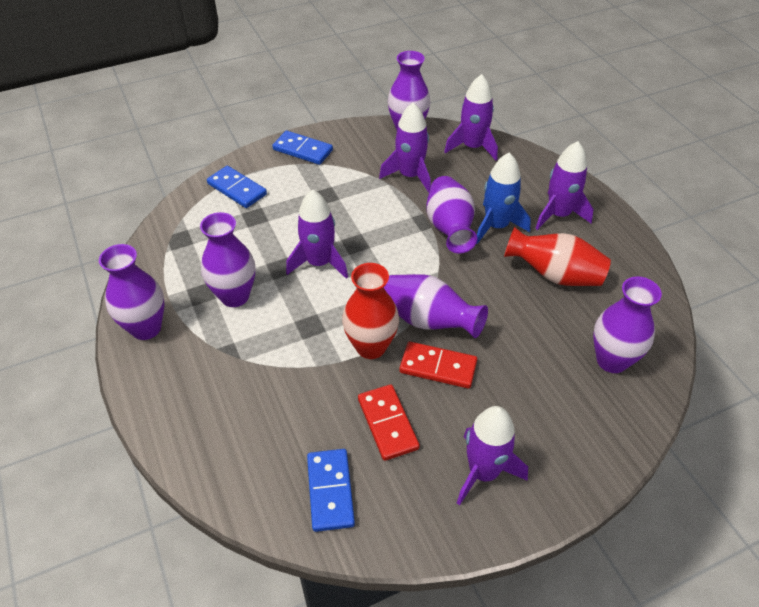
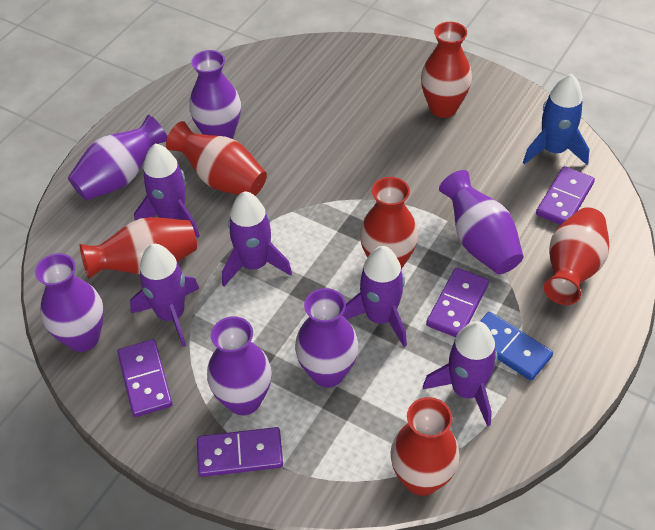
blue domino: [207,166,267,208] [272,131,333,165] [307,449,355,532] = 3 -> [480,312,553,381] = 1
purple domino: none = 0 -> [117,339,173,417] [197,427,283,477] [426,268,489,337] [536,166,595,225] = 4
red domino: [358,384,420,461] [399,342,477,389] = 2 -> none = 0
red vase: [342,263,399,359] [504,227,611,286] = 2 -> [80,217,197,279] [166,121,267,196] [360,177,418,269] [390,397,460,496] [421,22,472,118] [544,207,609,305] = 6

